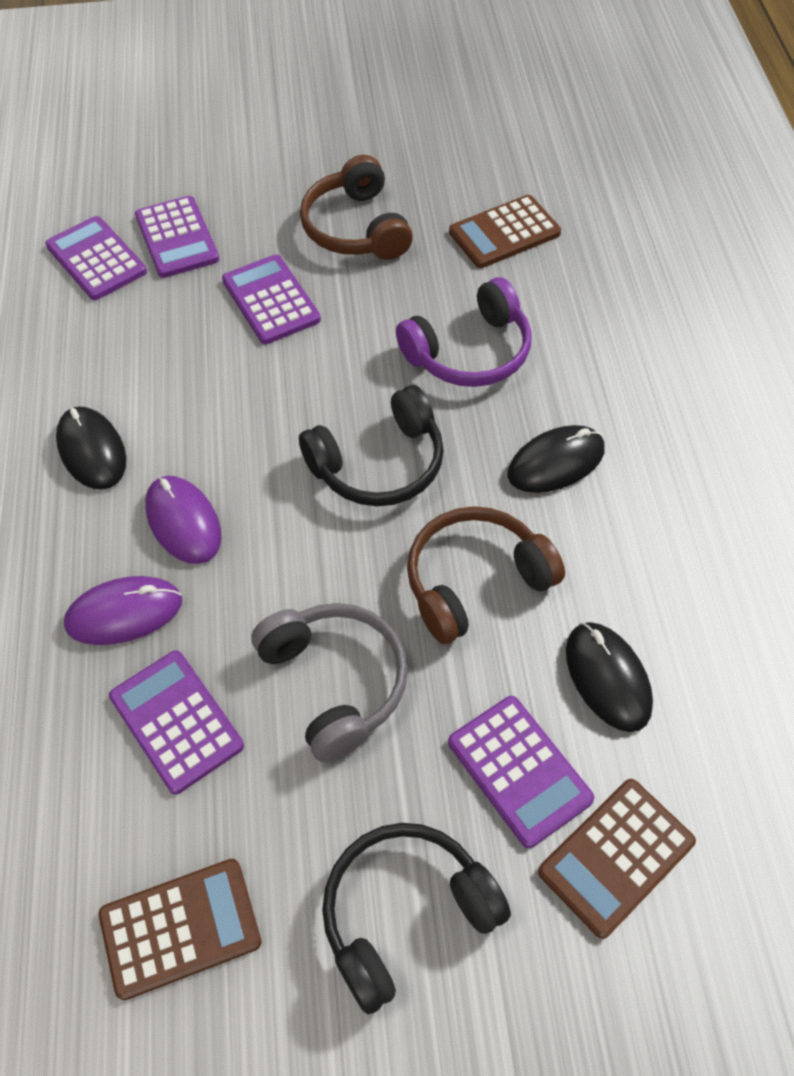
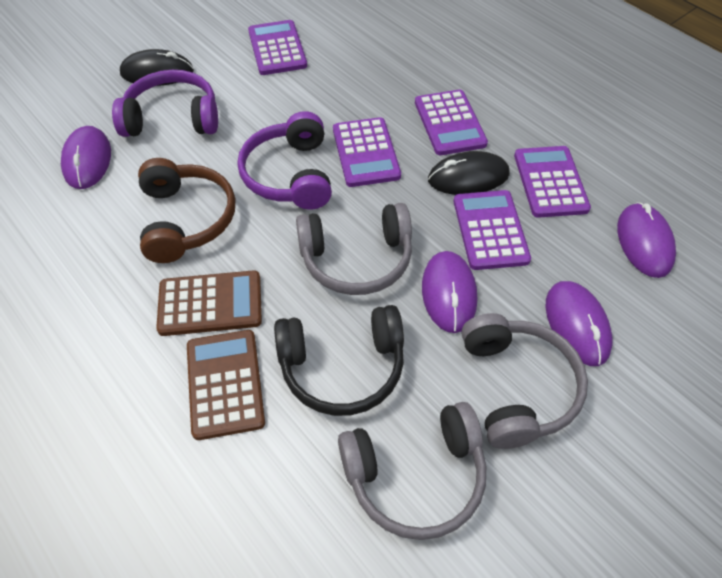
black headphones: [299,385,444,506] [322,823,511,1014] = 2 -> [274,305,404,416] = 1
black mouse: [56,406,126,490] [507,425,605,493] [566,622,653,732] = 3 -> [120,49,194,86] [428,151,510,195] = 2
brown calculator: [99,859,262,1000] [449,195,561,268] [538,779,696,939] = 3 -> [156,270,262,336] [187,330,265,440] = 2
brown headphones: [300,155,413,260] [407,506,565,644] = 2 -> [138,158,235,263] = 1
grey headphones: [251,603,408,762] = 1 -> [296,203,412,295] [338,402,486,540] [462,313,588,449] = 3
purple headphones: [396,277,532,387] = 1 -> [112,70,218,137] [238,111,332,209] = 2
purple mouse: [64,576,182,645] [145,476,221,564] = 2 -> [61,126,111,189] [422,251,477,333] [546,281,613,366] [617,202,676,278] = 4

